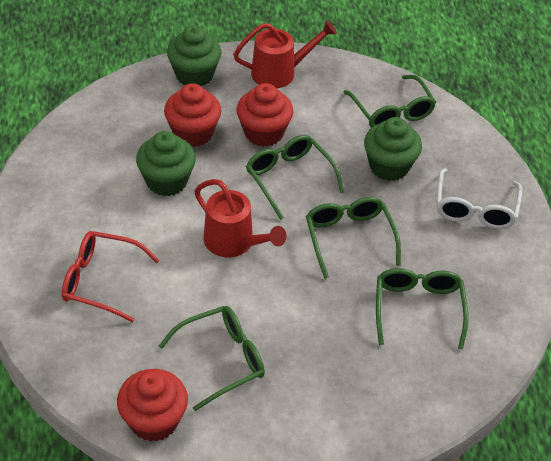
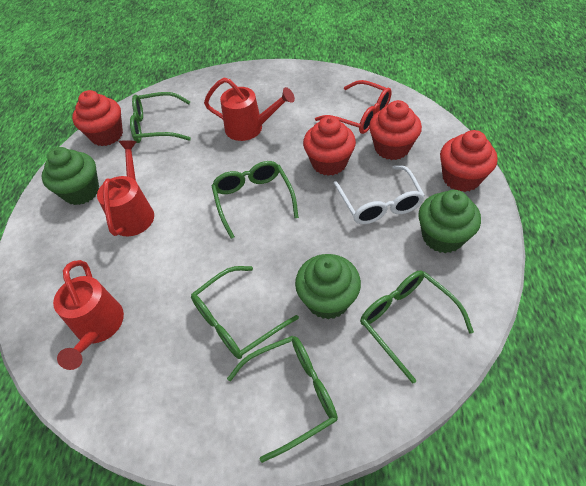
red cupcake: [117,369,188,442] [164,83,221,147] [236,83,293,147] = 3 -> [72,90,123,146] [303,116,356,176] [369,100,422,160] [440,130,498,192] = 4
red watering can: [194,179,286,257] [233,20,337,89] = 2 -> [53,260,124,370] [97,140,154,236] [204,78,295,141] = 3

